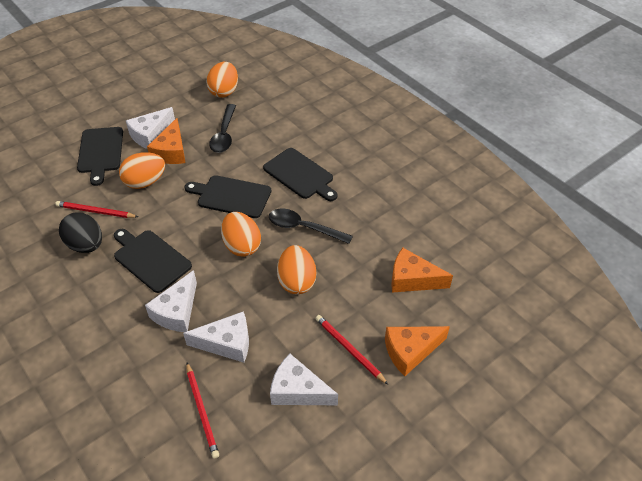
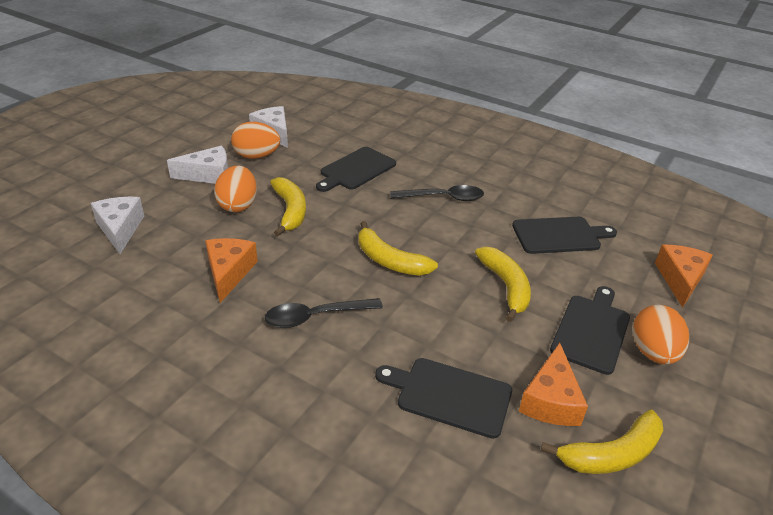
black egg: [59,212,102,253] = 1 -> none = 0
orange egg: [119,152,165,189] [206,62,238,98] [221,212,261,257] [277,245,316,294] = 4 -> [214,165,257,212] [231,122,280,159] [633,305,689,364] = 3
red pencil: [55,201,138,218] [186,363,219,459] [315,315,388,385] = 3 -> none = 0
white cheese: [126,107,175,149] [145,270,197,332] [183,311,249,363] [270,354,338,405] = 4 -> [91,197,144,254] [167,146,228,184] [249,106,288,148] = 3
yellow banana: none = 0 -> [270,177,306,236] [359,221,438,276] [475,247,531,322] [541,410,663,474] = 4

